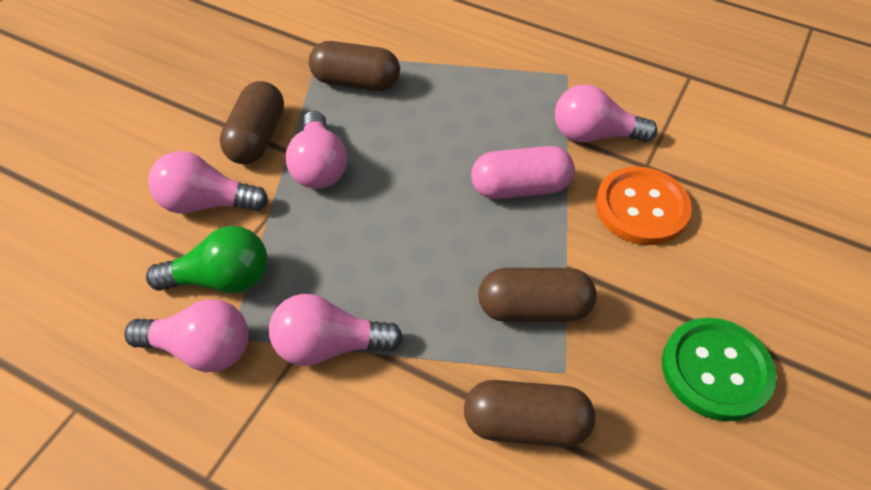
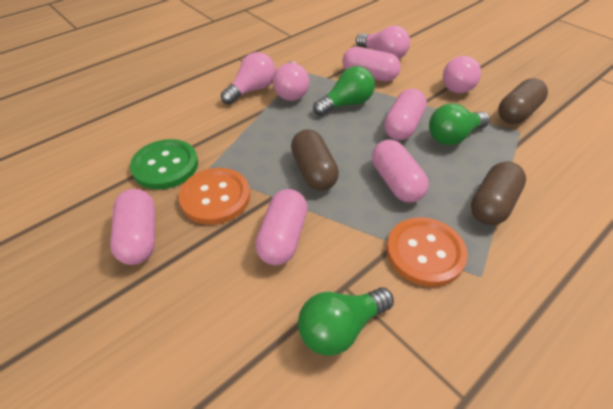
brown capsule: [220,81,284,164] [309,41,400,91] [464,380,595,447] [478,268,597,322] = 4 -> [291,129,339,191] [471,162,526,225] [498,78,548,124] = 3
green light bulb: [146,226,267,293] = 1 -> [298,287,394,356] [313,66,375,116] [429,103,490,145] = 3
orange button: [596,167,692,245] = 1 -> [179,168,250,225] [386,217,467,287] = 2
pink capsule: [471,146,575,199] = 1 -> [110,189,155,265] [255,189,307,265] [343,47,401,81] [372,139,429,202] [384,89,427,140] = 5
pink light bulb: [124,299,249,372] [148,151,268,214] [269,294,403,366] [286,111,347,189] [555,84,657,142] = 5 -> [221,52,276,104] [273,61,310,101] [356,26,410,59] [443,56,481,93] = 4

